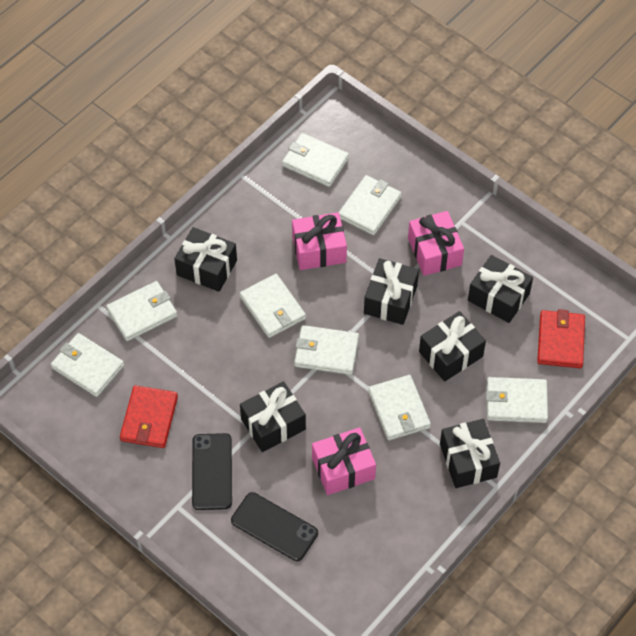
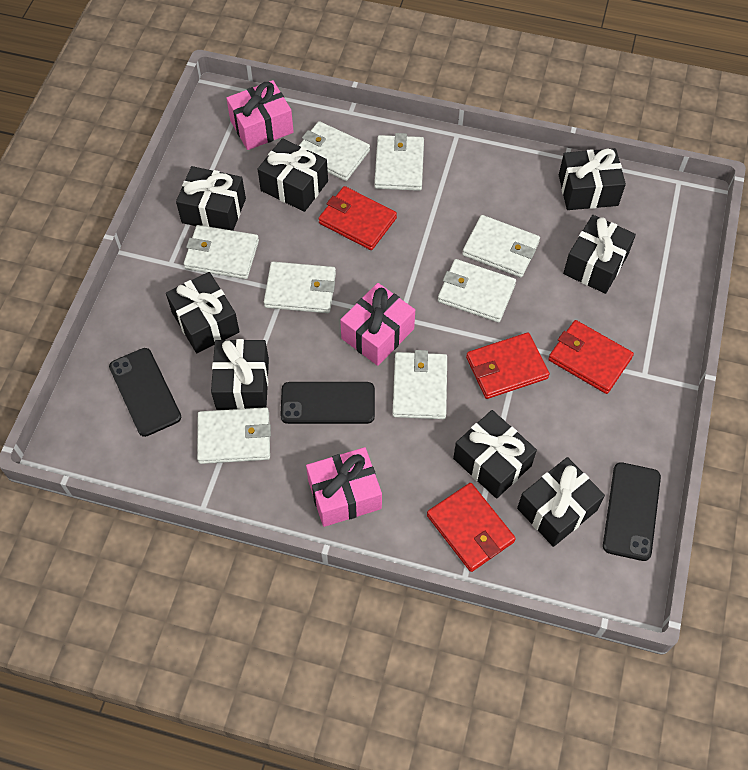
black gift: [174,227,237,292] [240,381,306,452] [364,258,419,325] [419,311,486,381] [440,419,500,488] [468,255,533,323] = 6 -> [166,272,240,353] [176,166,246,231] [211,339,269,410] [258,138,328,212] [453,410,537,499] [517,457,605,547] [559,148,626,210] [563,215,636,294] = 8
black phone: [192,433,232,510] [231,492,318,561] = 2 -> [109,348,181,437] [280,382,375,424] [603,462,661,561] = 3
red wallet: [120,385,178,448] [537,309,585,368] = 2 -> [318,186,397,250] [427,483,516,572] [466,332,550,399] [548,320,634,394] = 4

